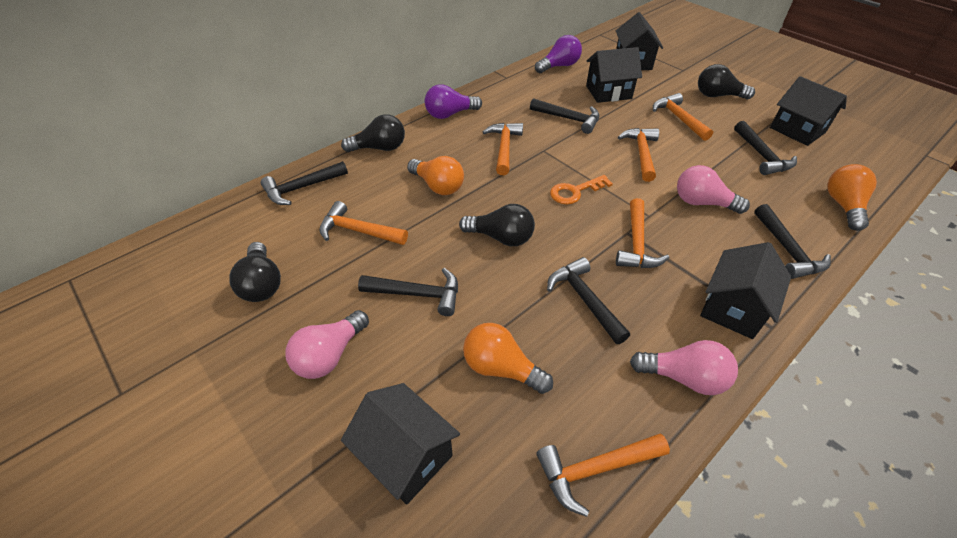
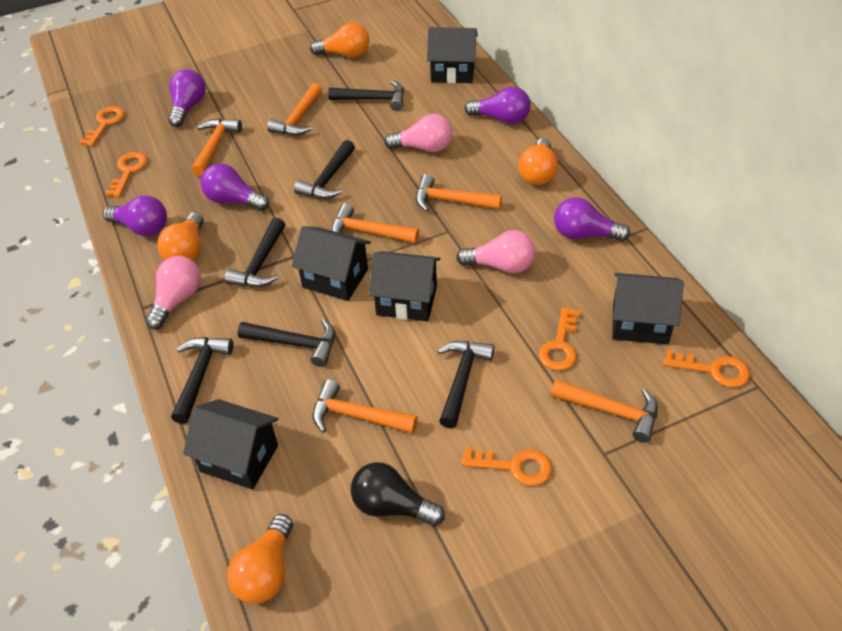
black light bulb: [229,242,281,302] [341,114,405,152] [459,204,535,246] [698,64,755,99] = 4 -> [351,462,445,526] = 1
orange key: [550,175,613,205] = 1 -> [79,106,125,146] [105,152,147,197] [461,447,552,486] [539,307,580,370] [663,349,750,388] = 5
orange light bulb: [407,156,464,195] [463,323,553,394] [827,164,877,231] = 3 -> [157,212,204,261] [227,514,293,604] [310,23,369,57] [518,138,558,185] = 4
purple light bulb: [425,84,482,119] [535,35,582,73] = 2 -> [103,195,167,236] [168,69,206,127] [200,163,269,211] [464,87,531,124] [554,197,630,241] = 5

